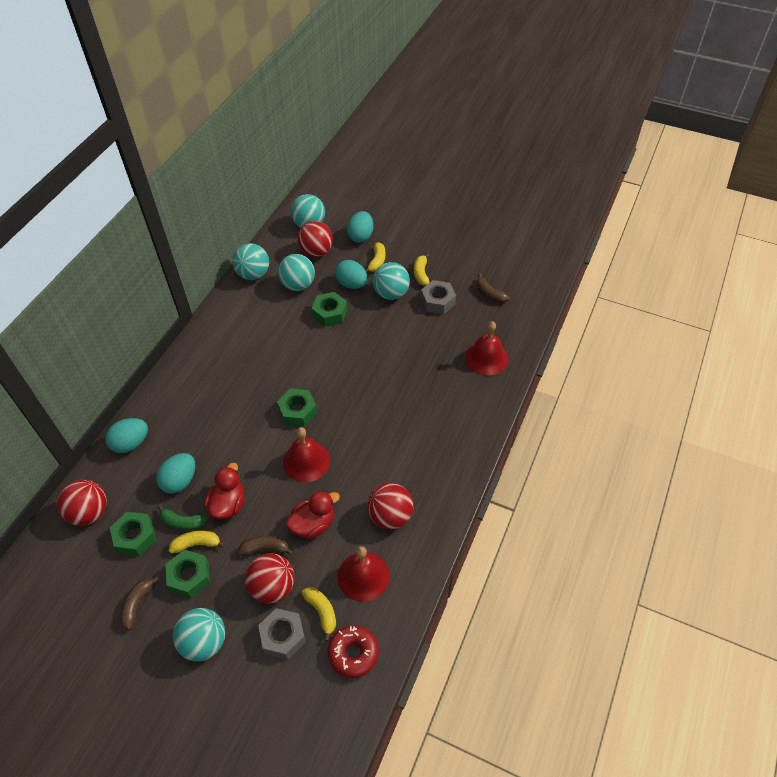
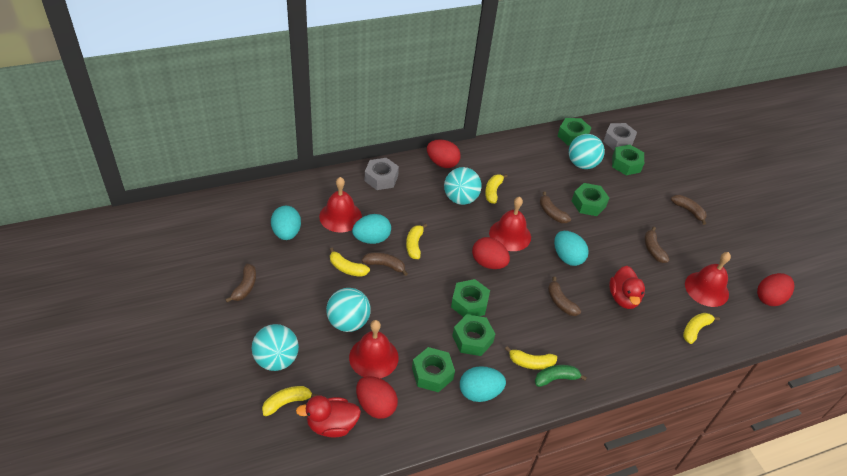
brown banana: [120,576,159,630] [238,535,294,556] [477,274,510,303] = 3 -> [225,264,256,302] [362,252,408,276] [540,192,571,223] [548,277,581,316] [644,227,669,263] [671,195,707,225] = 6
green nut: [110,512,157,556] [166,550,210,598] [277,389,317,427] [312,292,347,327] = 4 -> [412,347,455,392] [451,279,490,317] [452,314,495,356] [558,118,592,146] [572,183,609,216] [612,144,644,175] = 6
red ball: [58,480,107,526] [245,553,295,604] [297,221,333,257] [367,483,413,529] = 4 -> none = 0
red bell: [283,427,330,482] [338,546,390,602] [465,321,508,375] = 3 -> [319,177,362,233] [349,320,399,378] [489,197,531,251] [685,252,731,307] = 4
red donut: [328,625,379,678] = 1 -> none = 0
red egg: none = 0 -> [356,376,398,419] [427,139,461,168] [472,237,510,269] [757,273,794,306] = 4
turquoise ball: [173,608,225,661] [232,243,269,280] [278,254,315,291] [291,194,325,228] [373,262,410,300] = 5 -> [252,324,299,371] [326,288,371,332] [444,167,482,205] [569,134,605,169] = 4
yellow banana: [169,531,225,553] [301,587,336,641] [365,242,385,273] [414,253,429,286] = 4 -> [262,386,318,416] [329,248,370,277] [406,223,427,259] [485,174,508,204] [505,346,558,370] [683,313,720,344] = 6

